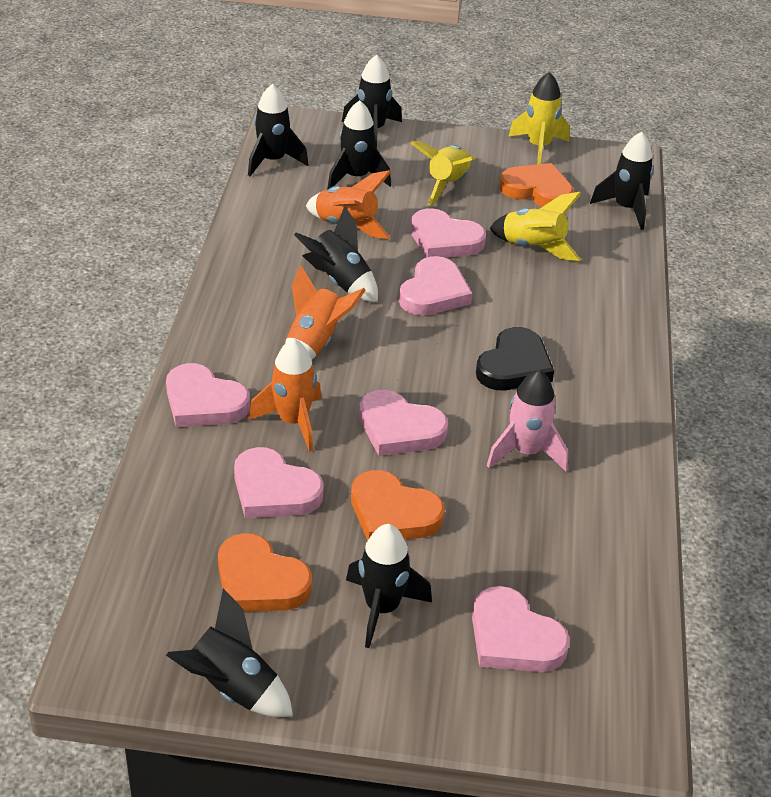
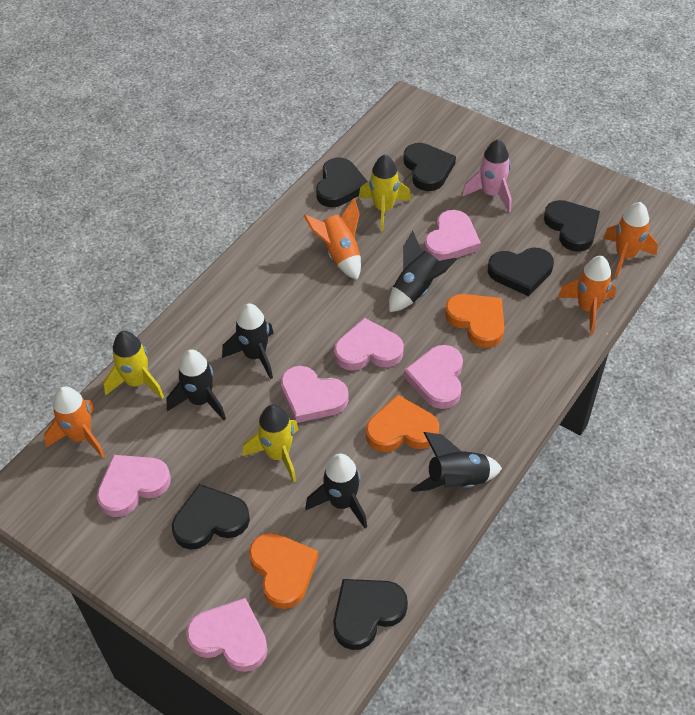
black heart: [476,327,554,390] = 1 -> [172,484,250,550] [316,158,368,207] [333,579,408,650] [403,143,456,191] [488,248,554,296] [544,200,600,252] = 6
black rocket: [166,588,293,717] [248,84,309,176] [294,206,378,302] [327,100,391,189] [342,55,402,148] [346,524,432,648] [590,132,654,230] = 7 -> [166,349,226,420] [222,303,274,379] [305,454,367,528] [389,231,457,312] [411,432,502,492] = 5
orange rocket: [248,338,321,452] [285,265,366,359] [306,170,391,239] = 3 -> [44,386,105,458] [304,198,361,280] [557,256,616,335] [603,202,658,278] = 4

